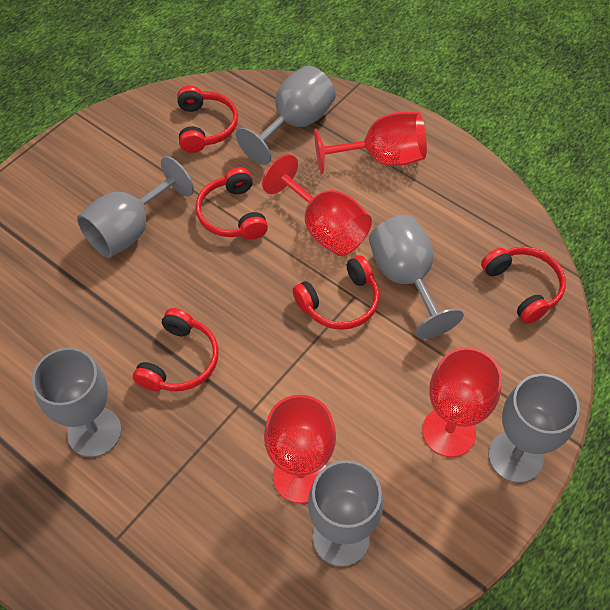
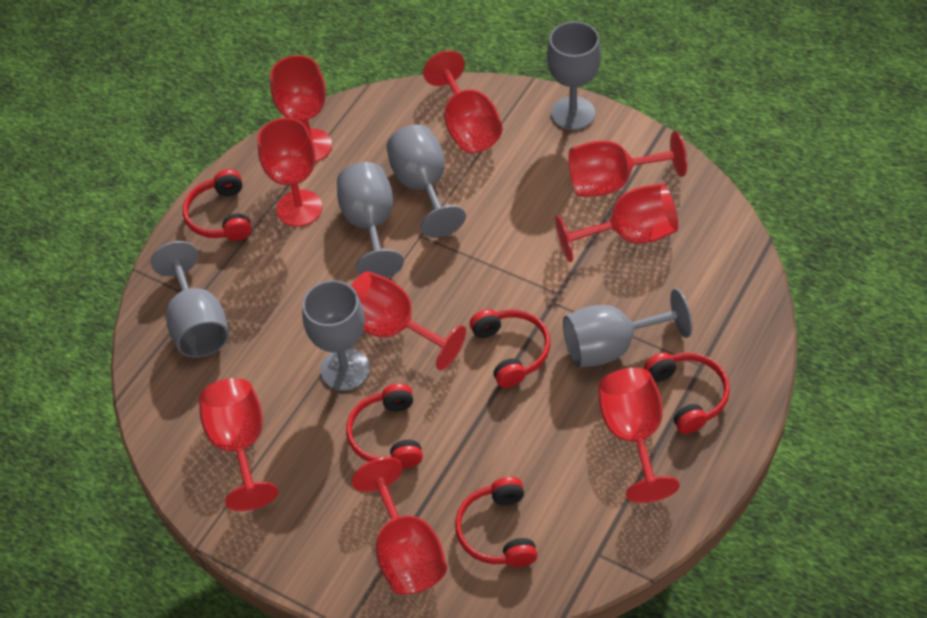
red goblet: [262,154,372,256] [264,395,336,503] [314,112,427,174] [422,347,502,457] = 4 -> [199,378,278,511] [258,118,322,227] [270,55,332,162] [351,271,466,371] [351,457,447,595] [423,50,503,153] [555,183,678,262] [569,131,687,197] [598,368,680,503] = 9

